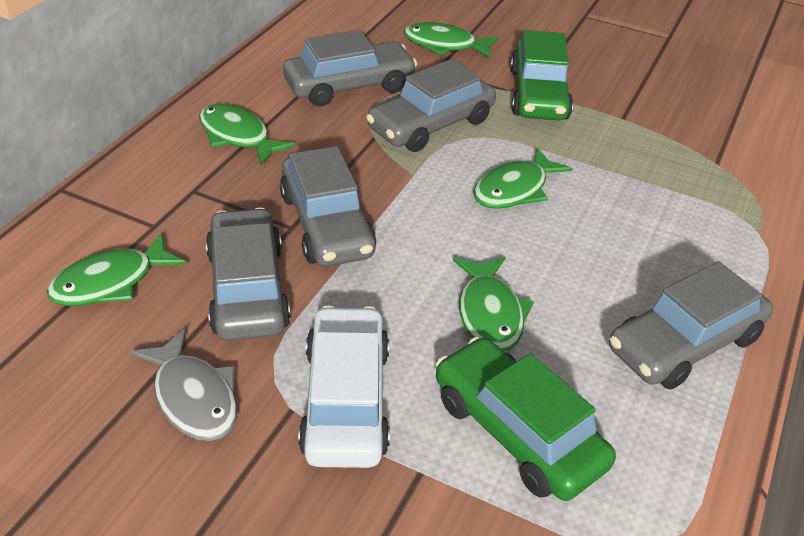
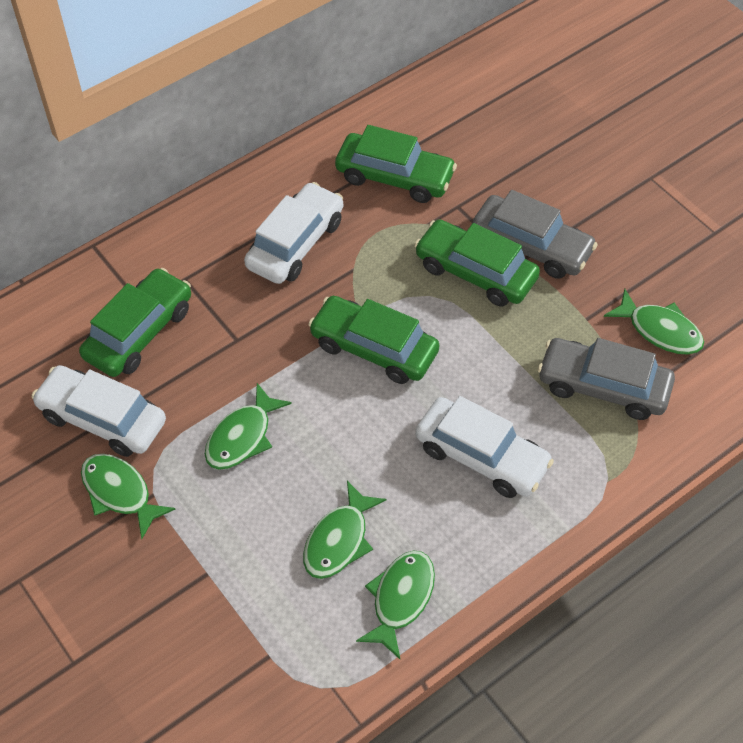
green car: [436,337,616,501] [510,30,573,120] = 2 -> [79,268,191,377] [308,296,439,384] [335,125,457,203] [415,219,540,307] = 4
grey car: [205,208,291,341] [280,146,376,267] [283,30,417,106] [366,59,496,152] [609,261,773,389] = 5 -> [472,190,598,279] [538,338,675,420] = 2
grey fish: [130,328,238,441] = 1 -> none = 0
white car: [298,305,390,468] = 1 -> [31,365,166,457] [244,182,343,284] [415,396,554,498] = 3

